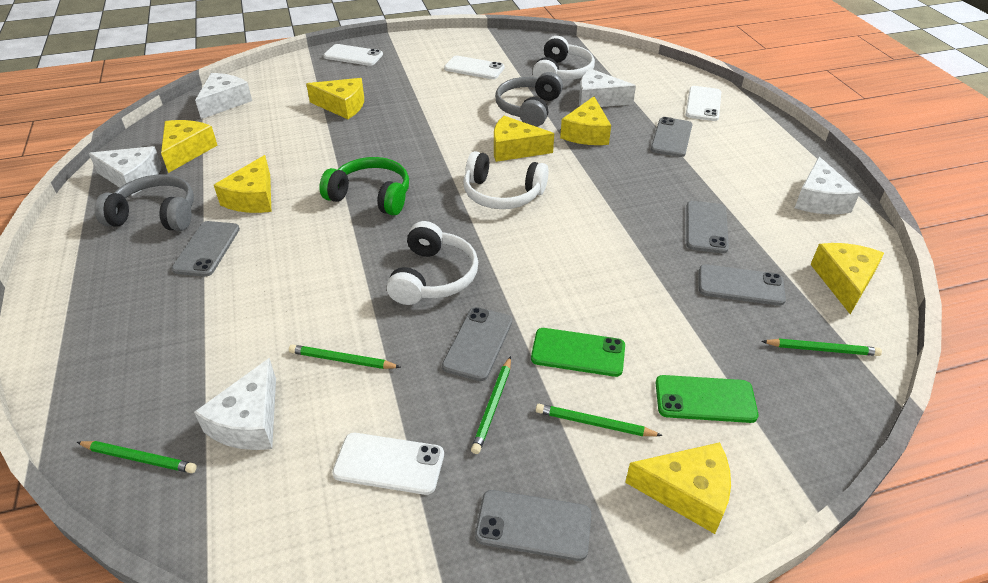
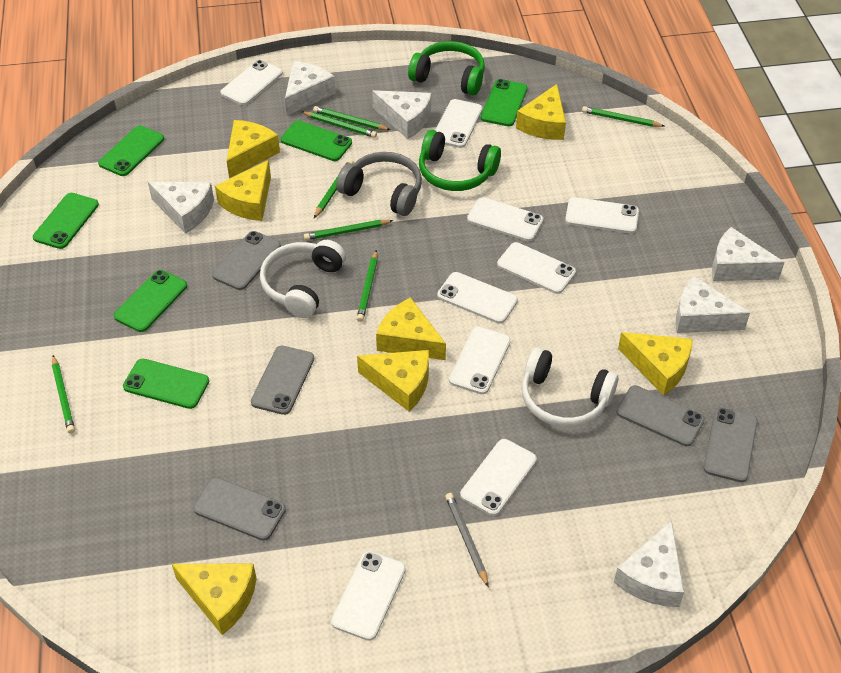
green headphones: [319,157,409,215] = 1 -> [408,41,485,96] [419,130,501,191] = 2
green pencil: [77,441,197,473] [289,345,401,369] [471,356,511,454] [536,404,663,436] [761,338,882,356] = 5 -> [52,355,75,434] [301,111,377,138] [304,220,394,240] [313,106,391,130] [314,159,354,218] [357,250,378,322] [582,106,664,127] = 7
green phone: [531,328,625,377] [655,375,758,423] = 2 -> [33,193,99,249] [98,126,164,176] [114,270,187,332] [123,359,209,409] [281,120,352,161] [481,79,528,126] = 6
grey headphones: [95,174,194,231] [495,72,563,127] = 2 -> [336,152,422,216] = 1
grey pencil: none = 0 -> [445,493,489,588] = 1
grey phone: [172,221,240,277] [442,307,512,381] [475,490,591,561] [651,117,692,157] [686,201,729,253] [699,264,786,306] = 6 -> [193,477,286,541] [212,231,281,290] [251,346,314,415] [616,385,705,446] [703,407,758,482] = 5
white cheese: [88,146,162,196] [194,358,276,450] [195,73,252,119] [579,69,636,107] [795,157,860,214] = 5 -> [148,182,214,234] [285,61,336,115] [372,90,431,139] [614,520,684,607] [675,276,750,333] [712,227,785,281] = 6
white headphones: [386,221,478,305] [463,151,549,209] [532,36,595,80] = 3 -> [260,240,346,318] [522,347,619,427] = 2
white phone: [324,44,383,66] [332,433,444,495] [444,56,505,79] [686,86,721,121] = 4 -> [220,60,283,105] [331,551,406,641] [436,99,483,148] [437,272,518,324] [449,327,511,394] [460,439,537,516] [467,197,544,241] [497,242,576,294] [565,197,639,234] = 9

